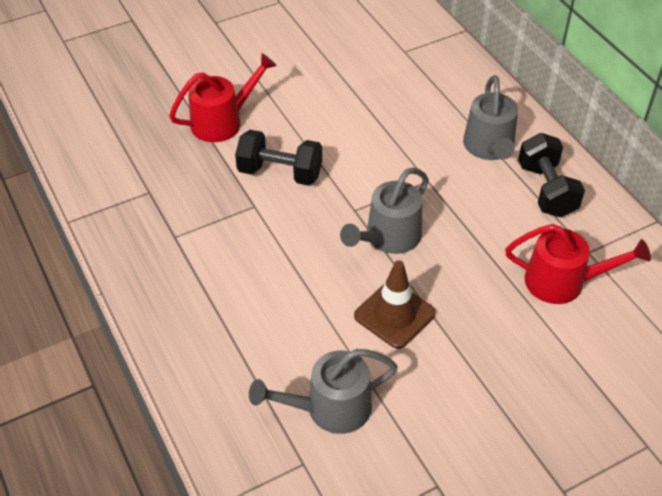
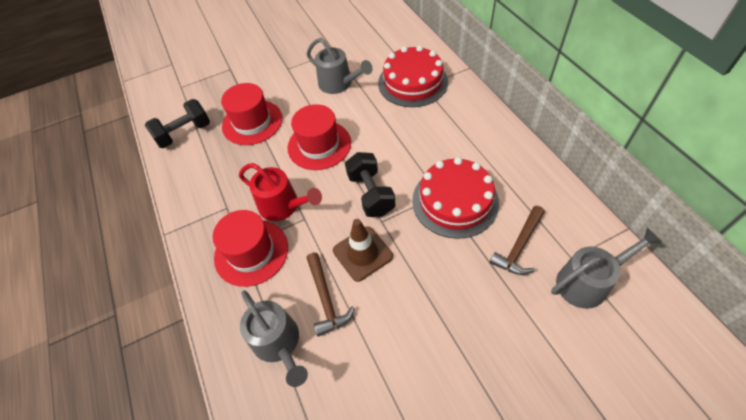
brown hammer: none = 0 -> [307,253,355,337] [490,206,545,275] = 2
red cake: none = 0 -> [378,45,448,107] [412,157,499,239] = 2
red hat: none = 0 -> [213,210,288,287] [221,83,282,145] [287,104,351,170] = 3
red watering can: [169,53,277,142] [505,224,651,304] = 2 -> [239,163,322,221] = 1

